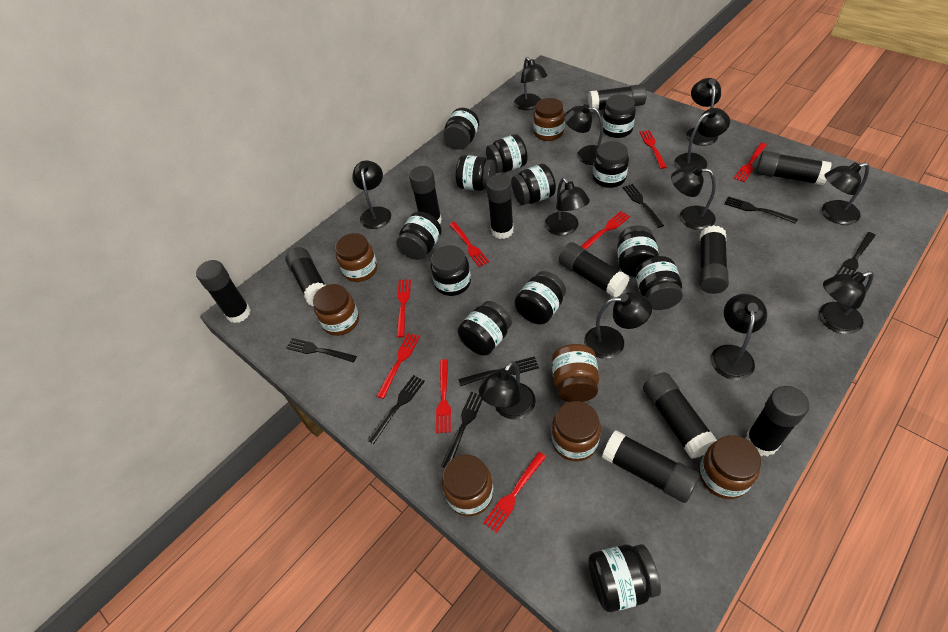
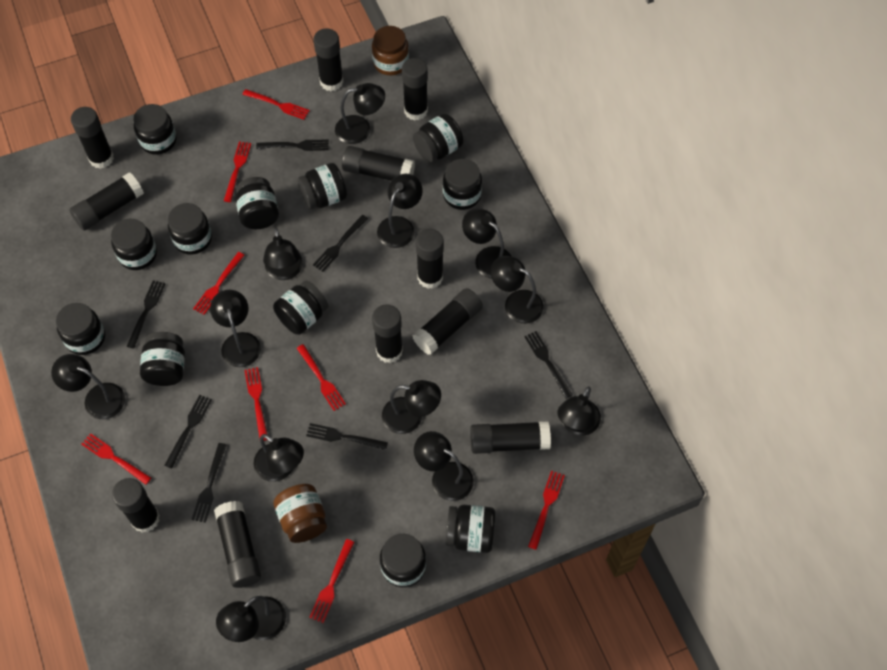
black jar: [397,212,442,260] [431,245,471,296] [443,108,479,149] [456,155,496,191] [458,301,512,356] [486,134,528,174] [511,164,556,205] [514,271,566,324] [589,544,661,612] [593,141,629,188] [602,94,636,138] [617,225,659,277] [635,256,683,310] = 13 -> [56,303,105,355] [111,219,157,270] [133,104,177,155] [140,332,185,386] [168,203,212,255] [236,177,279,229] [273,281,328,335] [298,163,347,210] [380,534,426,587] [413,114,464,163] [443,159,482,210] [446,505,495,553] = 12
brown jar: [313,284,359,336] [335,233,377,282] [442,454,494,516] [533,98,565,141] [552,344,599,402] [552,401,601,462] [699,435,761,499] = 7 -> [273,484,327,543] [372,26,409,76] = 2

